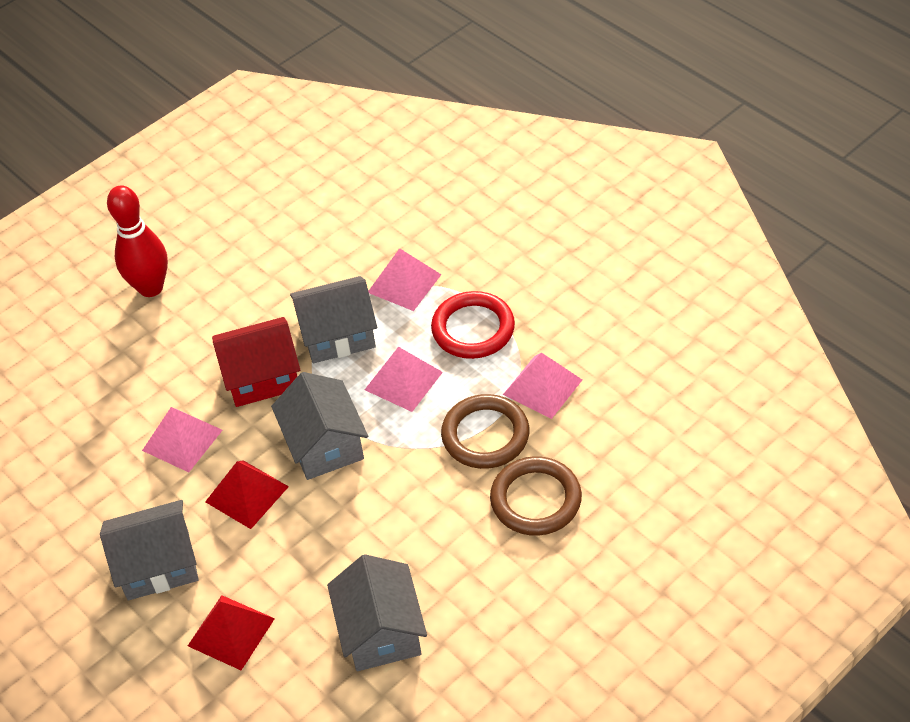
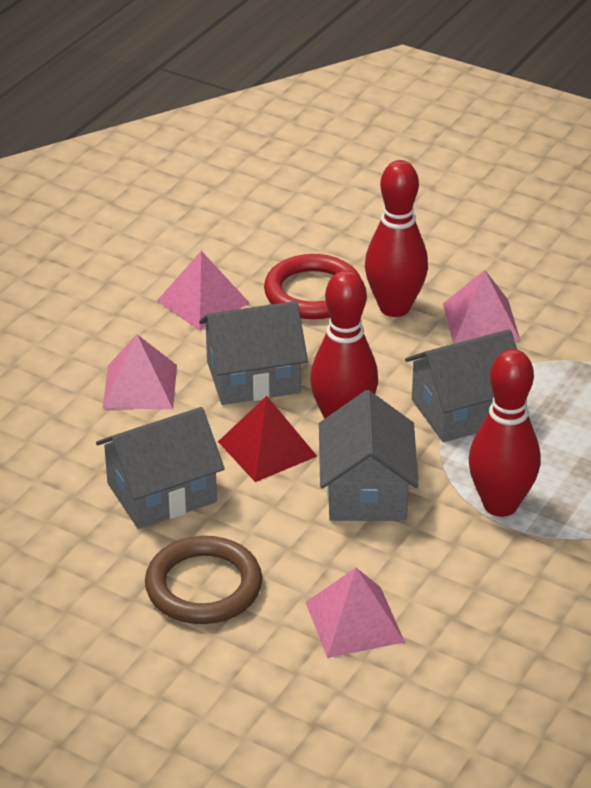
brown ring: [441,394,529,469] [490,456,582,536] = 2 -> [145,536,262,624] = 1
red bowling pin: [107,185,168,297] = 1 -> [310,270,378,419] [365,160,428,317] [469,349,540,517] = 3
red house: [212,317,300,407] = 1 -> none = 0
red pyramid: [188,595,275,670] [205,460,289,529] = 2 -> [218,396,317,482] = 1

